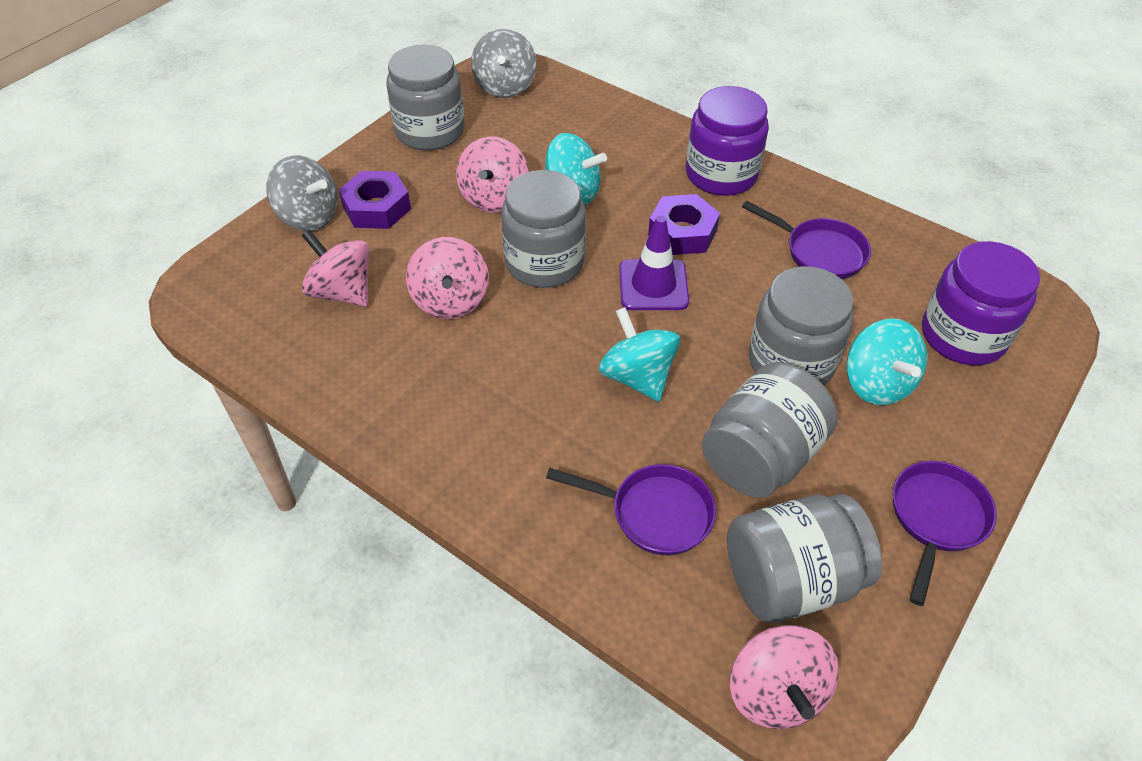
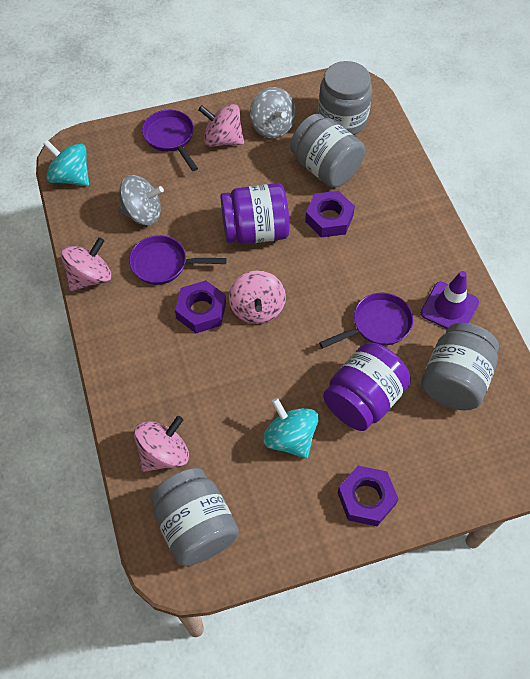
grey jar: [386,45,465,151] [501,170,586,288] [702,362,838,498] [727,494,882,623] [749,266,854,385] = 5 -> [150,468,239,566] [290,114,365,188] [318,61,372,135] [421,323,499,411] = 4
purple nut: [339,171,411,229] [648,194,720,255] = 2 -> [175,280,226,333] [305,191,355,237] [337,466,398,526] = 3
turquoise spinning top: [545,133,607,205] [599,307,680,402] [847,318,927,406] = 3 -> [43,140,89,186] [263,398,319,459] = 2

